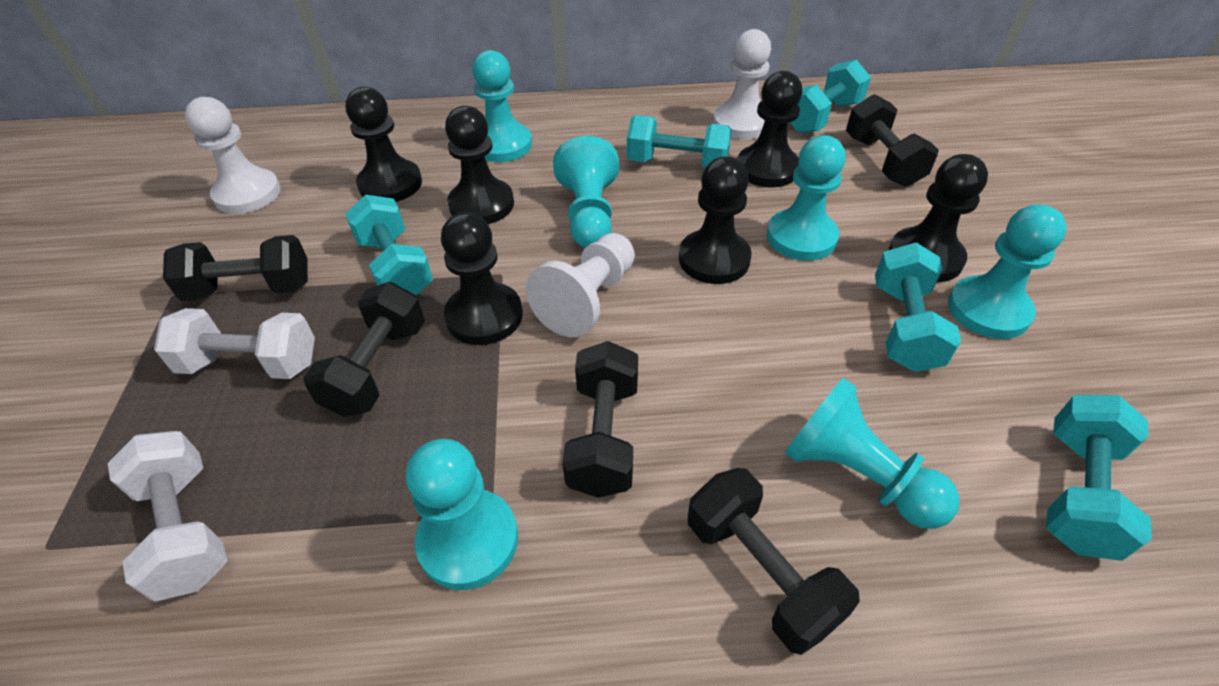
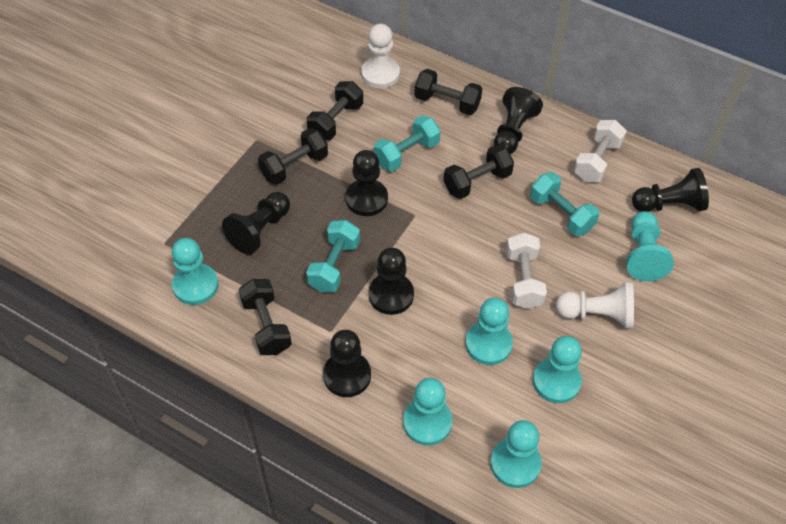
turquoise dumbbell: [345,194,433,295] [627,115,732,169] [790,59,871,133] [875,243,961,372] [1046,395,1152,561] = 5 -> [306,220,360,292] [374,115,441,172] [530,172,600,236] = 3
white pawn: [185,97,281,214] [526,233,635,337] [713,29,771,139] = 3 -> [361,24,400,88] [556,282,634,329] = 2

